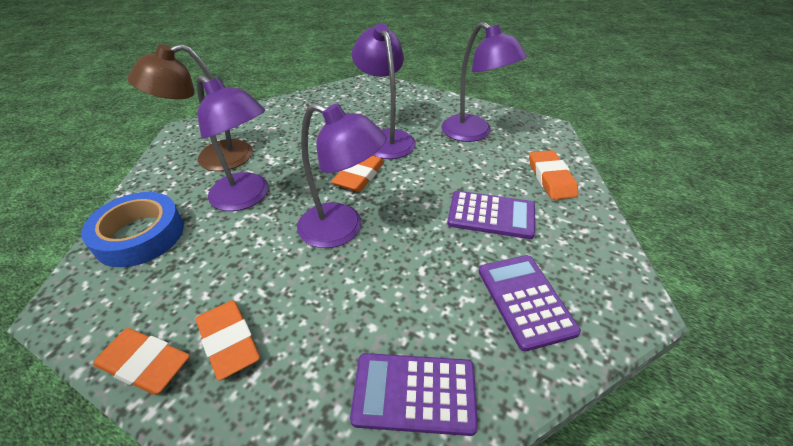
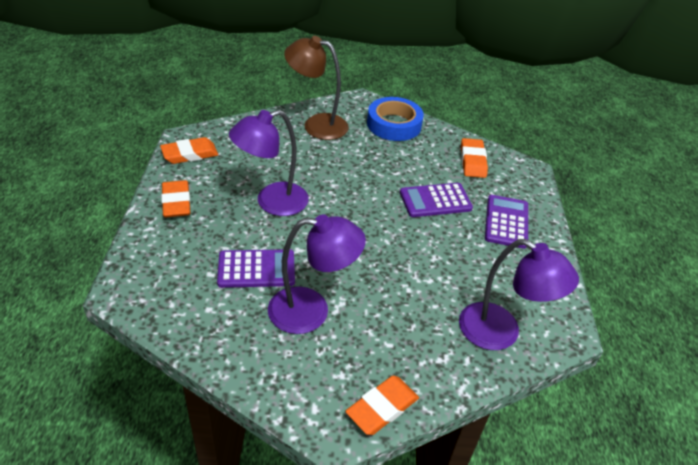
purple lamp: [196,75,269,211] [297,103,387,248] [352,23,416,159] [441,22,527,142] = 4 -> [229,110,309,216] [268,214,366,334] [459,239,579,350] = 3

